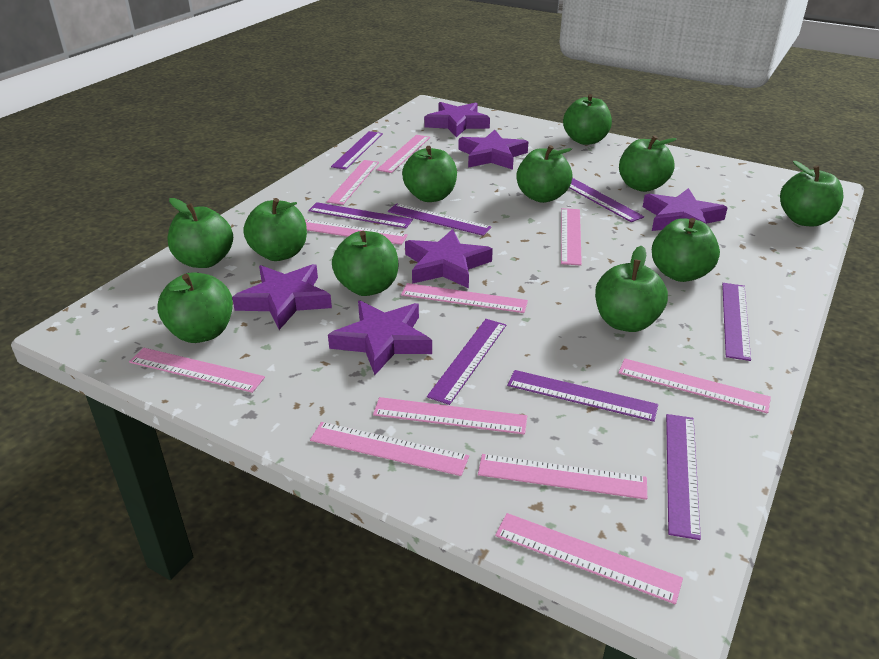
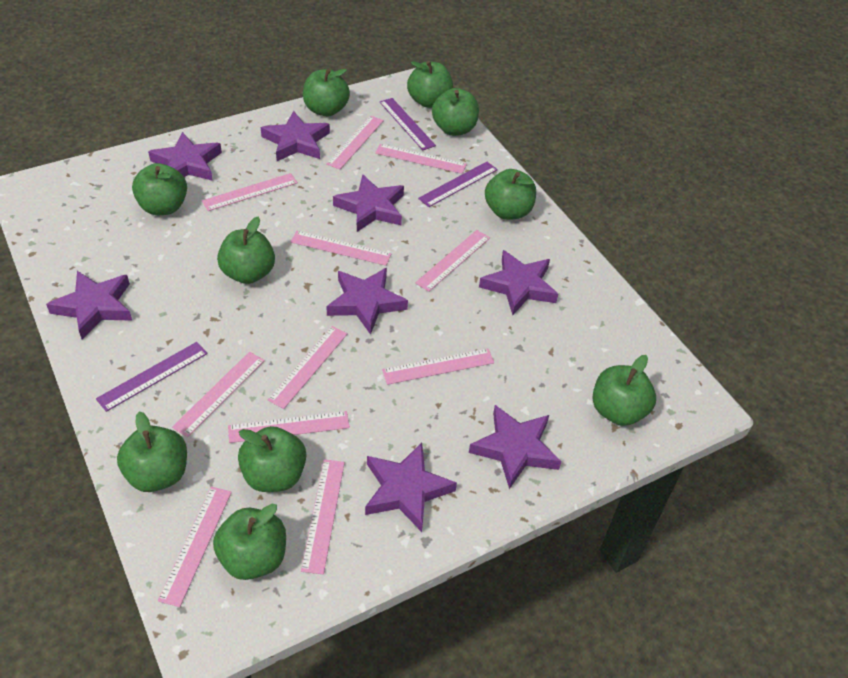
green apple: [157,272,233,343] [167,198,233,268] [243,198,307,261] [332,231,398,296] [402,146,457,202] [516,145,572,203] [563,94,612,145] [595,246,668,332] [619,135,677,192] [652,218,720,282] [780,161,844,226] = 11 -> [117,411,187,492] [132,163,187,215] [213,504,286,580] [217,217,275,284] [238,426,306,492] [303,69,350,116] [407,61,453,108] [432,88,479,136] [485,169,536,220] [592,355,656,426] = 10
purple ruler: [308,202,413,228] [331,131,383,170] [388,203,491,236] [427,319,506,405] [507,370,658,422] [569,178,644,222] [666,414,701,540] [722,283,751,361] = 8 -> [96,342,208,412] [380,98,436,150] [418,162,498,207] = 3
purple star: [232,264,332,330] [328,301,432,375] [405,229,493,288] [424,102,490,137] [458,130,528,170] [643,188,728,231] = 6 -> [46,271,132,339] [148,132,222,181] [261,111,330,161] [326,268,408,335] [333,174,404,232] [365,443,457,532] [469,405,562,489] [479,250,558,315] = 8

